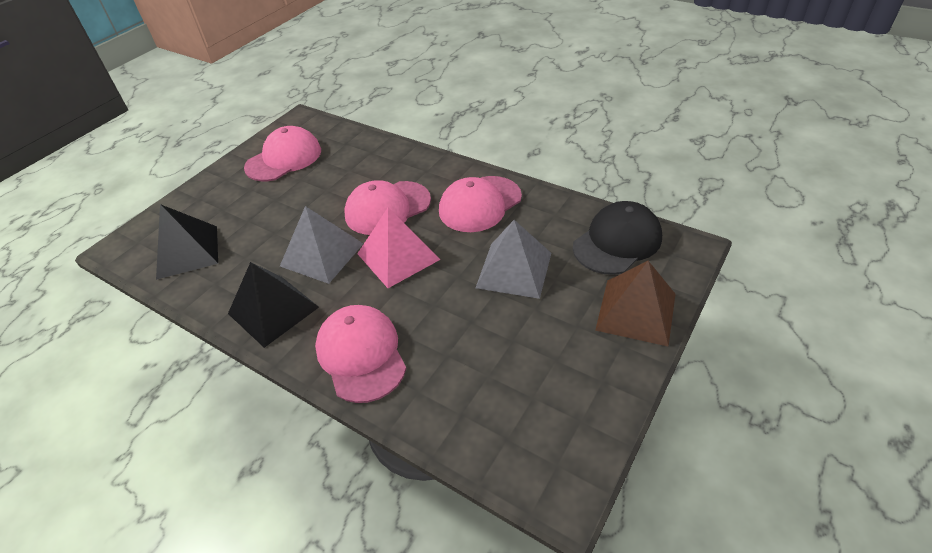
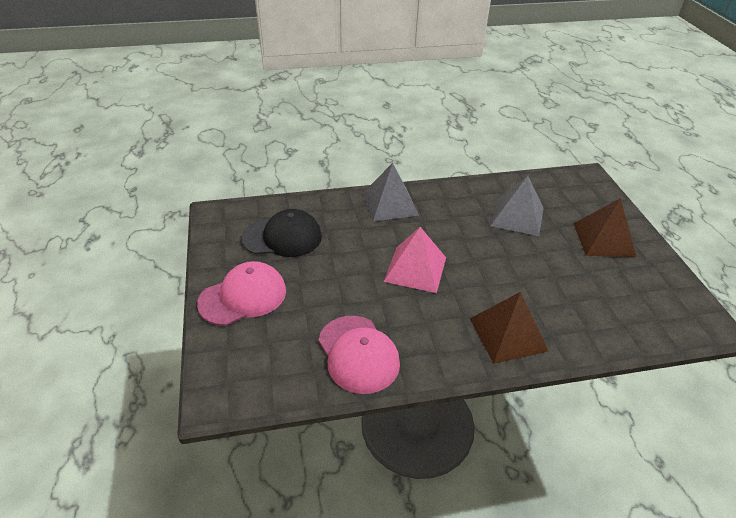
black pyramid: [156,204,218,280] [228,262,319,348] = 2 -> none = 0
brown pyramid: [595,261,676,346] = 1 -> [470,292,549,364] [573,198,636,257] = 2
pink cap: [244,126,321,181] [315,305,407,403] [344,180,431,235] [439,176,522,232] = 4 -> [197,261,286,326] [318,316,400,394] = 2

